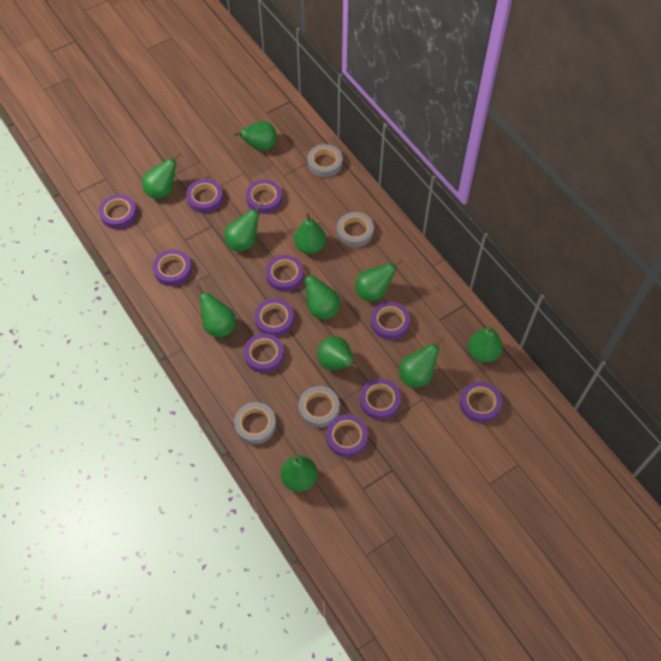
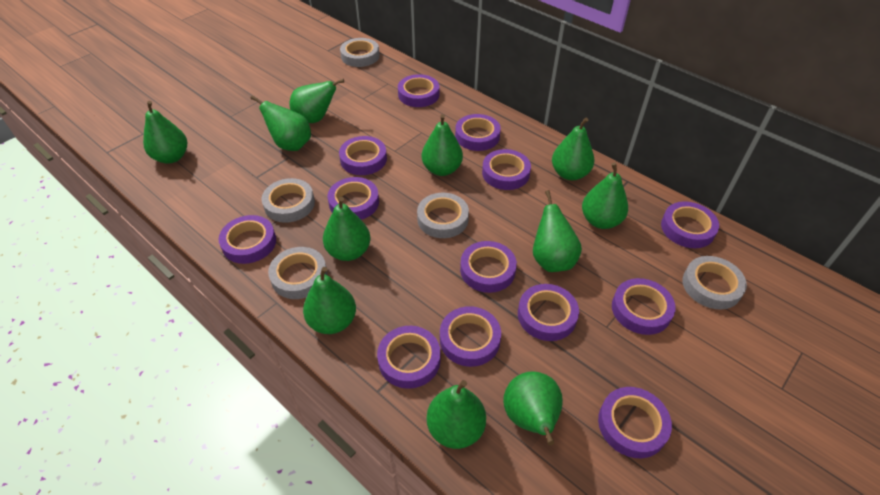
grey tape: [234,402,276,444] [299,386,340,428] [307,144,342,177] [337,212,374,247] = 4 -> [261,178,315,223] [268,247,327,299] [340,38,380,67] [417,193,469,238] [683,256,747,309] = 5
purple tape: [99,195,137,229] [153,250,192,286] [186,179,223,213] [244,333,284,373] [246,180,282,214] [255,298,294,337] [266,255,304,292] [326,415,368,457] [360,379,401,420] [371,302,410,340] [460,382,502,423] = 11 -> [219,215,276,264] [327,177,379,220] [339,136,387,175] [377,326,441,389] [398,74,439,107] [440,306,501,367] [455,114,501,151] [460,241,517,293] [482,149,531,190] [518,284,579,341] [598,387,672,458] [612,278,676,335] [661,201,719,248] = 13

